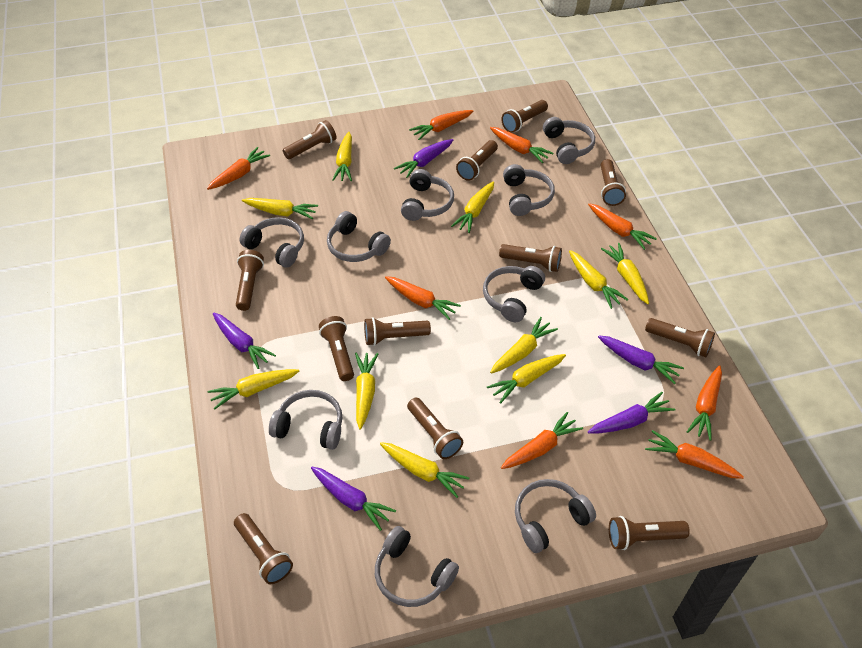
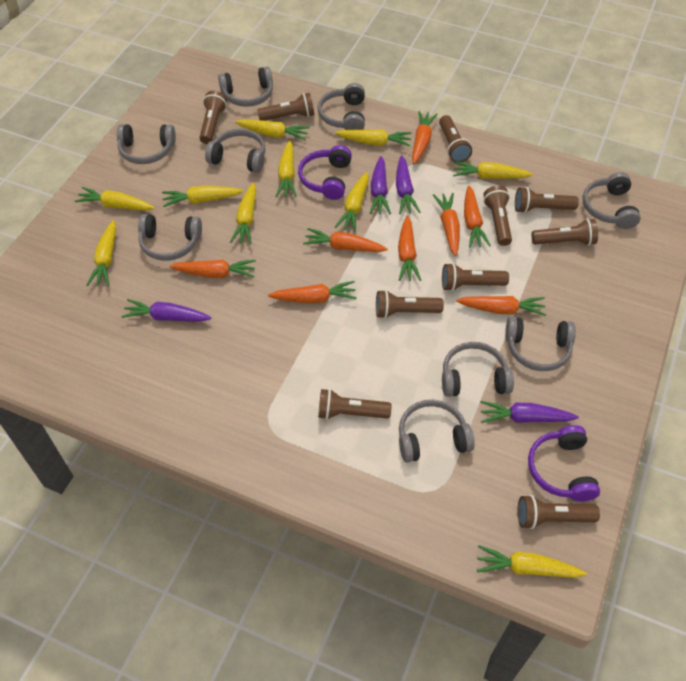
brown flashlight: [234,513,293,584] [236,250,264,311] [283,120,337,159] [319,316,354,381] [364,317,431,346] [407,398,463,459] [456,140,498,181] [499,244,562,272] [501,100,548,133] [601,159,626,206] [609,516,690,550] [645,318,715,357] = 12 -> [199,91,227,144] [257,93,314,121] [318,389,392,420] [376,290,444,319] [439,115,472,162] [442,263,509,291] [483,186,512,246] [515,187,579,213] [518,495,600,529] [532,219,598,246] = 10
purple carrot: [213,313,276,369] [311,467,396,531] [394,139,453,178] [588,392,676,434] [598,335,684,384] = 5 -> [121,299,212,322] [369,156,391,214] [396,155,420,214] [480,401,579,423] = 4
purple headphones: none = 0 -> [298,145,352,200] [528,425,600,502] = 2

